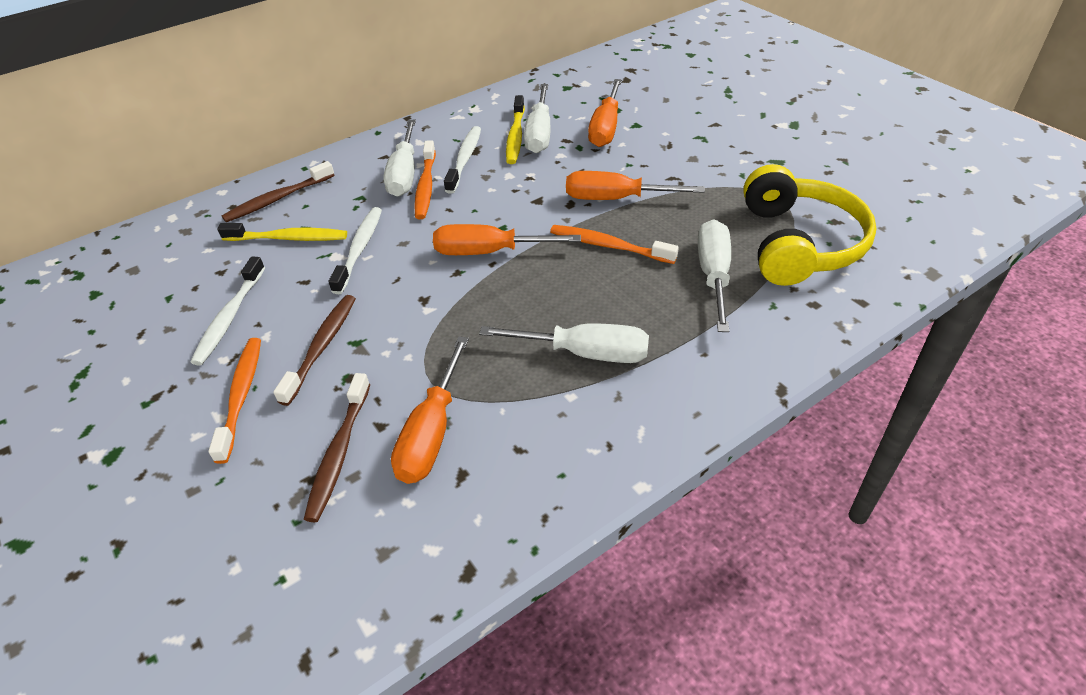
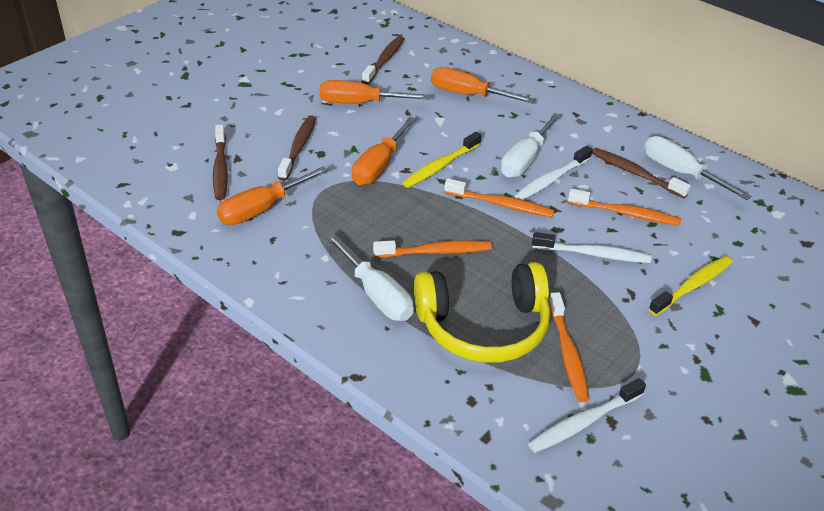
brown toothbrush: [222,161,335,222] [273,295,356,406] [304,373,370,522] = 3 -> [213,125,228,200] [278,115,316,181] [362,36,404,84] [592,148,691,198] = 4
orange toothbrush: [208,338,261,464] [414,140,436,219] [550,225,679,264] = 3 -> [373,240,492,258] [444,178,554,217] [549,292,589,402] [568,188,681,226] = 4
white screwdriver: [383,120,416,197] [479,323,649,363] [524,84,551,153] [698,219,731,332] = 4 -> [325,233,414,321] [501,113,561,178] [644,136,752,200] = 3

